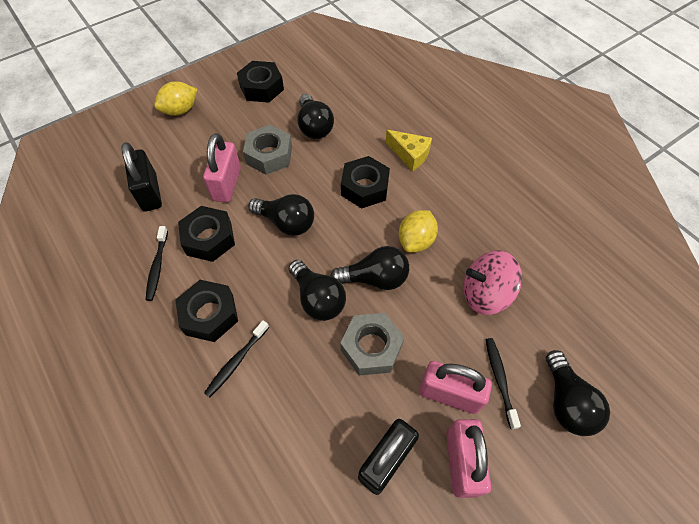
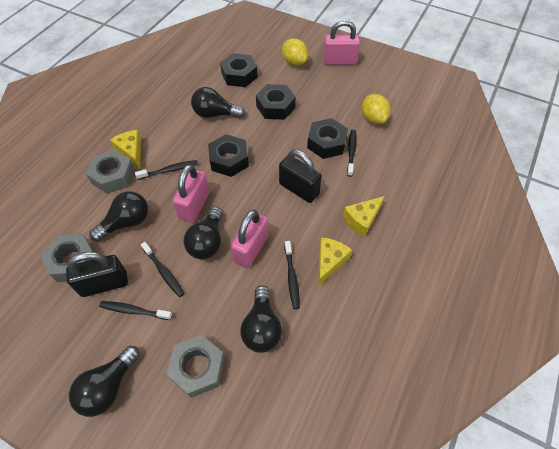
black toothbrush: [146,226,168,301] [204,320,269,398] [486,338,521,429] = 3 -> [99,301,172,320] [135,160,198,180] [141,242,185,297] [284,241,300,309] [347,130,357,177] = 5
grey nut: [243,125,292,175] [340,313,404,375] = 2 -> [40,234,94,282] [86,150,135,194] [166,335,225,398] = 3
pink spinning top: [464,250,522,315] = 1 -> none = 0
yellow cheese: [385,130,432,171] = 1 -> [110,130,142,169] [318,237,352,287] [343,196,385,237] = 3

